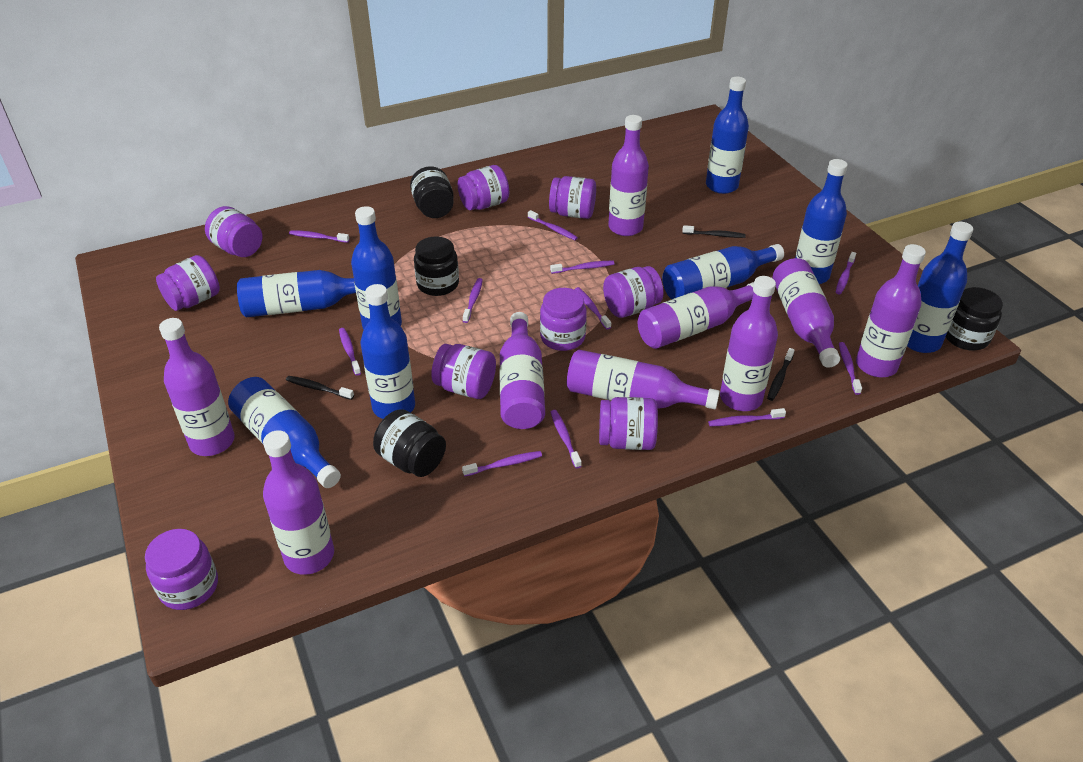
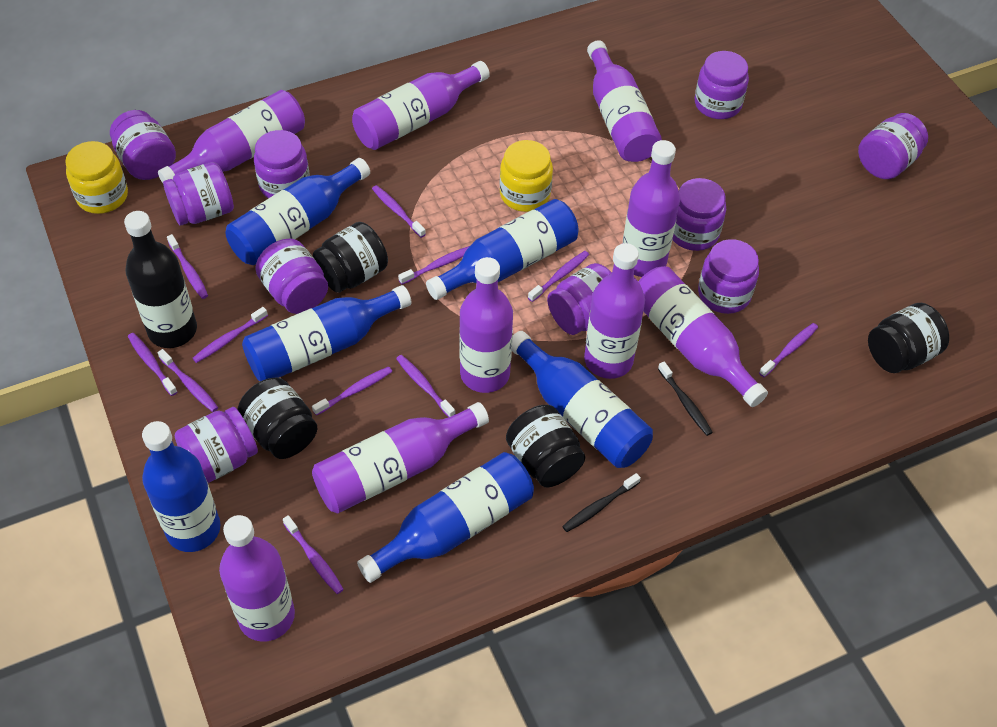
black bottle: none = 0 -> [124,211,197,348] = 1
black toothbrush: [286,376,354,400] [682,225,746,238] [767,348,795,401] = 3 -> [562,473,641,532] [658,361,713,436] = 2
blue bottle: [228,377,341,488] [237,270,356,317] [351,206,402,329] [361,284,415,419] [662,244,784,299] [706,77,749,194] [795,159,848,284] [907,222,973,353] = 8 -> [142,421,220,552] [226,158,370,265] [242,285,412,381] [357,452,534,583] [426,199,579,300] [512,331,653,468] = 6
purple jar: [145,529,218,610] [156,255,220,311] [205,206,262,257] [431,344,496,399] [458,165,509,210] [540,288,587,351] [549,176,596,219] [599,397,658,450] [603,266,663,318] = 9 -> [110,110,176,180] [163,162,234,225] [175,407,258,483] [254,130,310,198] [255,239,328,314] [547,263,612,335] [672,178,726,251] [695,51,749,119] [698,239,759,314] [858,113,928,179] = 10
yellow jar: none = 0 -> [65,141,128,214] [500,140,553,212] = 2

